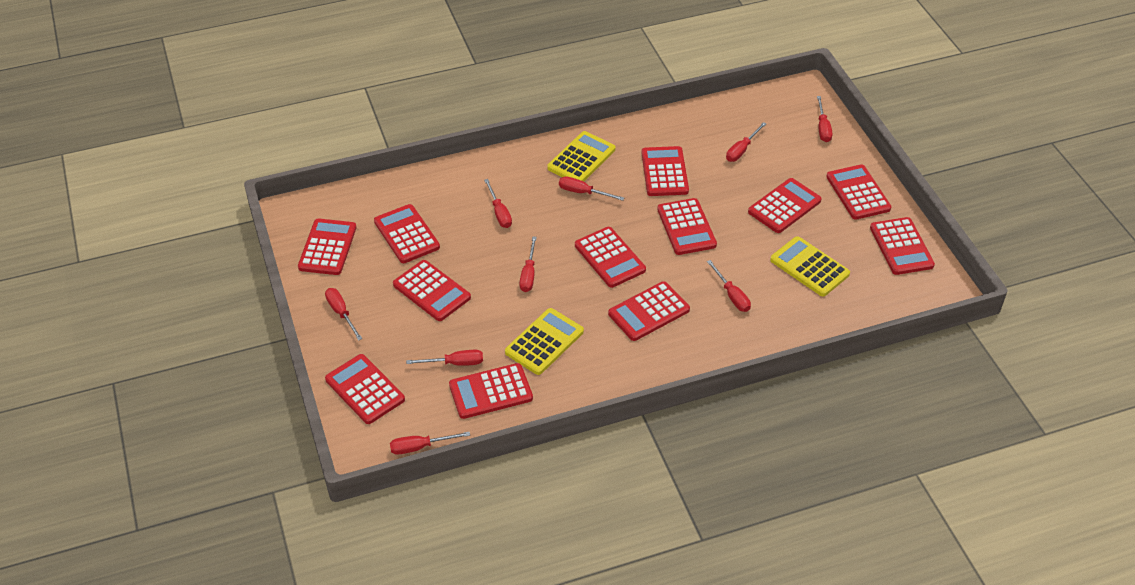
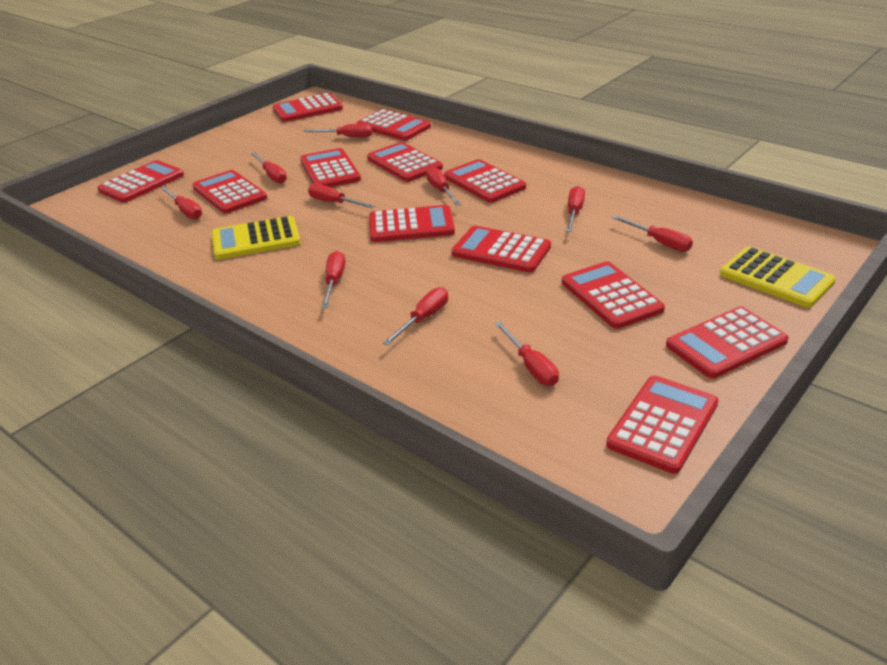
red screwdriver: [325,288,362,341] [390,432,470,455] [406,350,483,366] [484,179,512,228] [520,237,537,292] [559,176,624,201] [707,260,751,312] [726,122,766,162] [817,96,832,142] = 9 -> [160,187,202,219] [251,152,287,184] [303,124,372,137] [308,184,375,209] [322,251,345,308] [383,287,448,346] [426,167,461,205] [495,321,559,386] [566,186,585,232] [612,215,693,252] = 10
yellow calculator: [505,308,584,375] [548,131,615,182] [770,236,850,296] = 3 -> [212,216,301,259] [720,246,836,308] = 2

